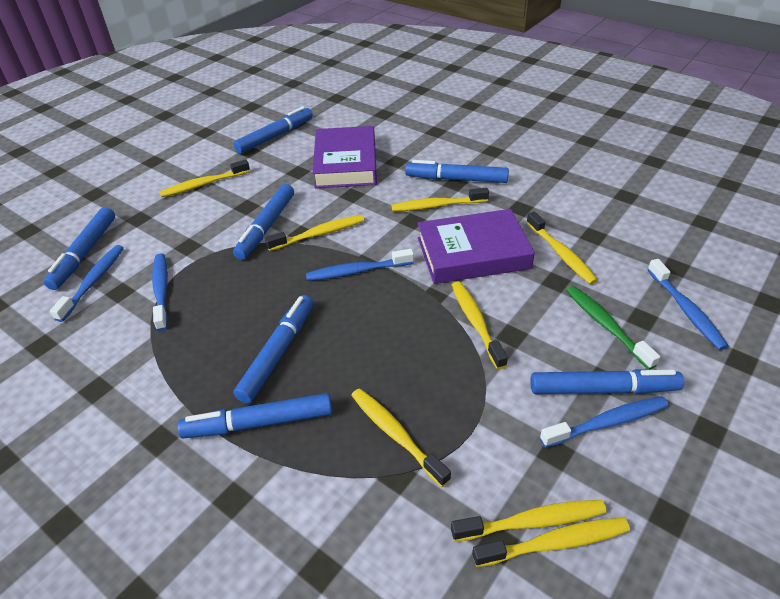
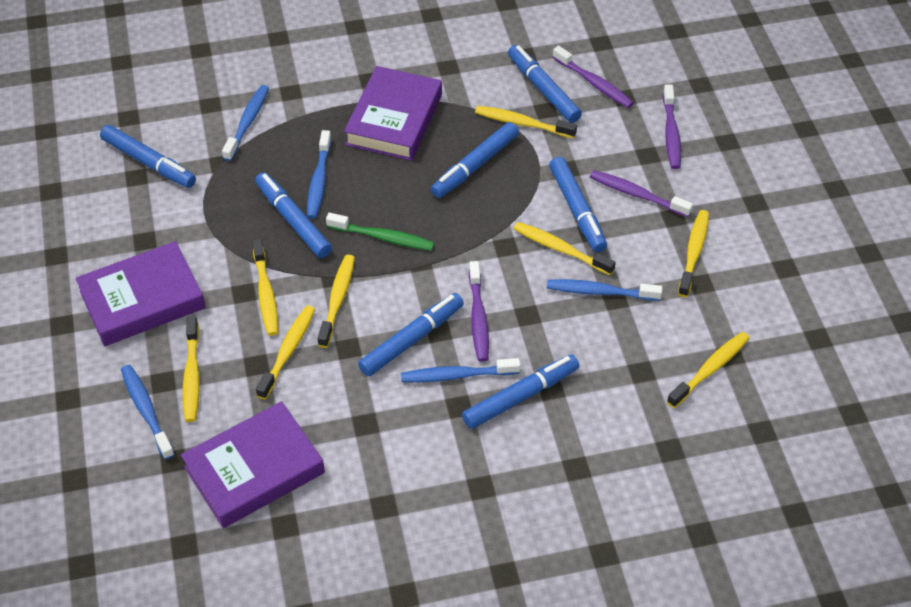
purple book: [312,126,377,188] [418,209,535,284] = 2 -> [76,241,206,346] [181,401,325,528] [344,66,442,161] = 3
purple toothbrush: none = 0 -> [469,261,489,362] [553,46,634,108] [590,170,693,217] [663,85,681,169] = 4

